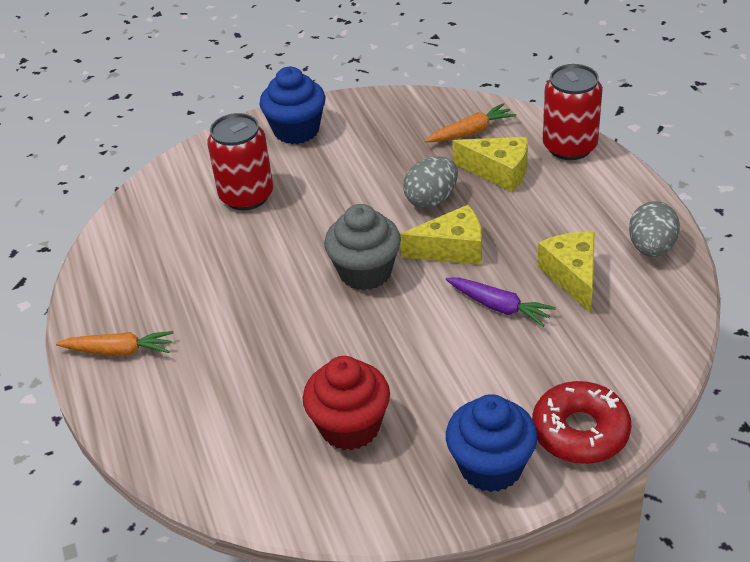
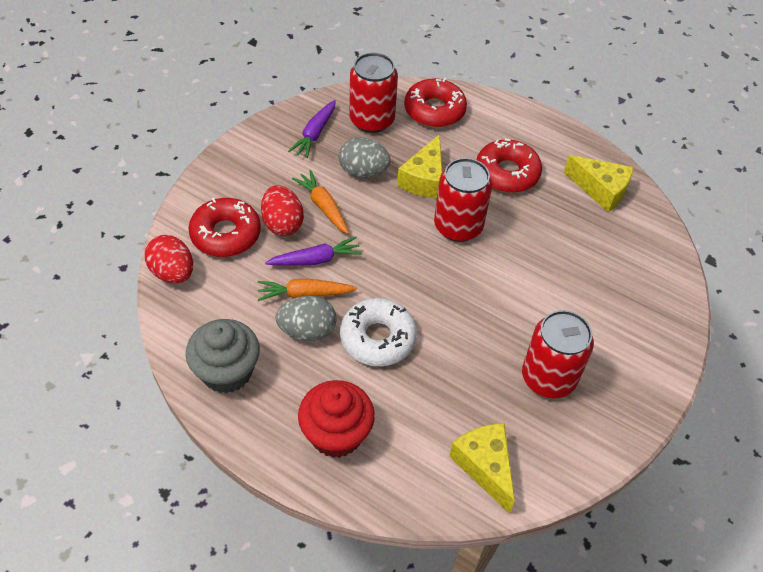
blue cupcake: [259,67,326,144] [446,394,538,492] = 2 -> none = 0
purple carrot: [446,277,556,327] = 1 -> [265,237,362,266] [288,100,336,158] = 2
red can: [207,113,273,210] [543,64,602,160] = 2 -> [349,53,398,133] [434,158,492,242] [522,310,594,398] = 3
red donut: [532,381,631,464] = 1 -> [188,198,261,257] [404,78,467,127] [477,139,542,193] = 3
red egg: none = 0 -> [145,235,193,284] [261,185,304,236] = 2
white donut: none = 0 -> [340,298,417,366] = 1

